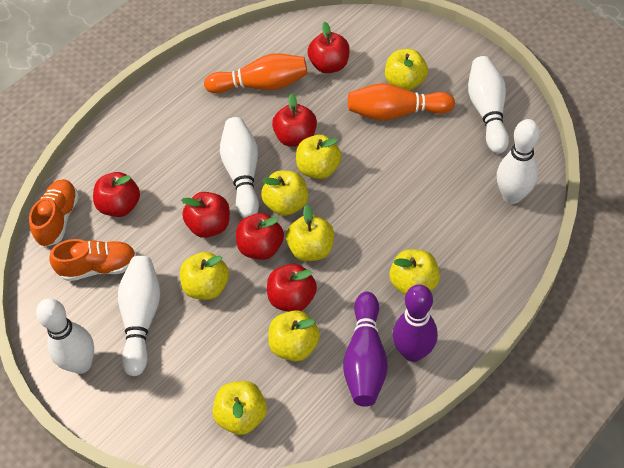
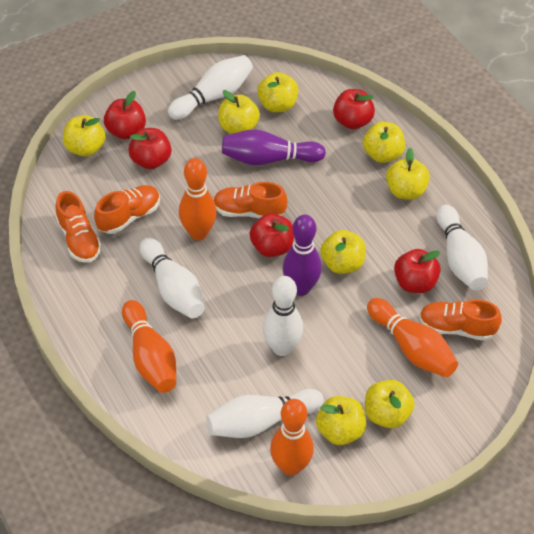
orange bowling pin: [204,53,308,93] [348,83,455,121] = 2 -> [122,300,176,393] [179,158,217,240] [270,399,314,476] [367,298,458,377] = 4
orange shoe: [29,179,79,247] [49,239,136,281] = 2 -> [56,191,102,263] [94,185,160,234] [213,182,288,218] [419,299,502,341] = 4
red apple: [93,172,140,217] [181,192,230,238] [236,213,284,260] [267,264,317,312] [272,93,317,147] [308,22,350,73] = 6 -> [104,91,146,139] [128,128,172,169] [250,213,294,257] [333,89,375,129] [394,249,441,293] = 5

